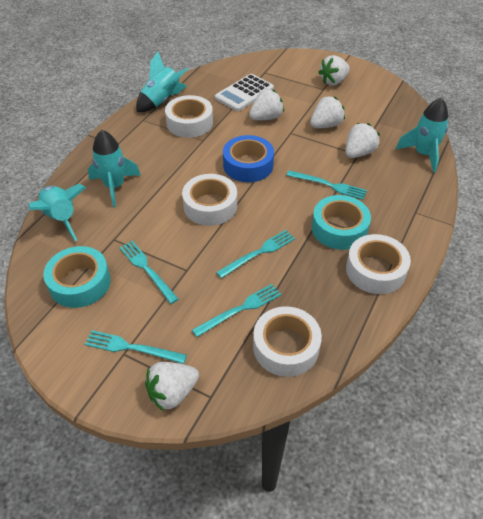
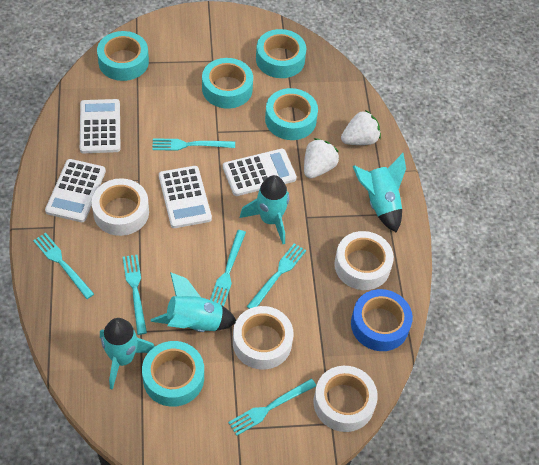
turquoise fork: [85,330,187,364] [119,241,178,304] [192,284,281,337] [216,230,295,278] [286,170,367,200] = 5 -> [33,233,94,299] [123,255,147,335] [152,139,235,151] [210,230,246,306] [228,379,316,436] [247,243,306,309] = 6
turquoise tape: [43,246,111,308] [312,195,371,250] = 2 -> [97,31,149,81] [142,341,204,407] [202,58,253,109] [256,29,307,78] [265,88,318,140] = 5
white calculator: [215,74,274,111] = 1 -> [45,159,106,222] [80,99,120,153] [159,166,212,228] [223,149,297,196] = 4
white strawberry: [145,362,199,411] [249,89,284,120] [310,96,345,128] [318,55,350,85] [345,123,380,158] = 5 -> [304,138,339,178] [341,110,381,145] = 2

